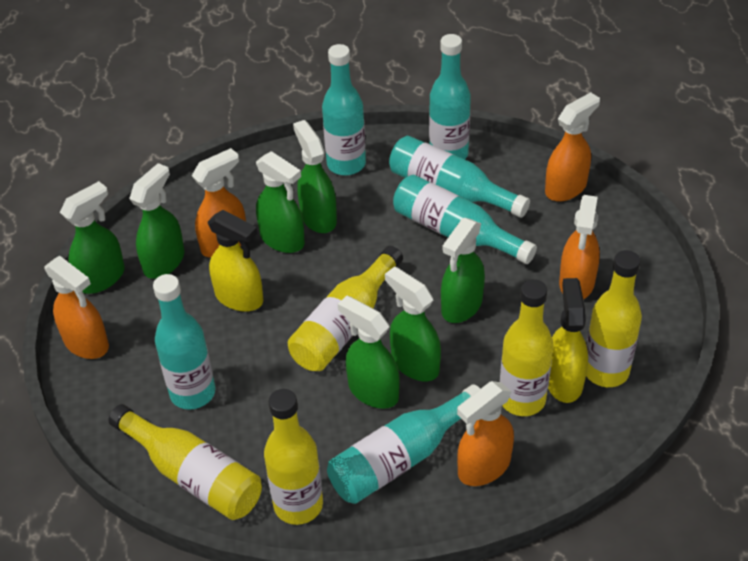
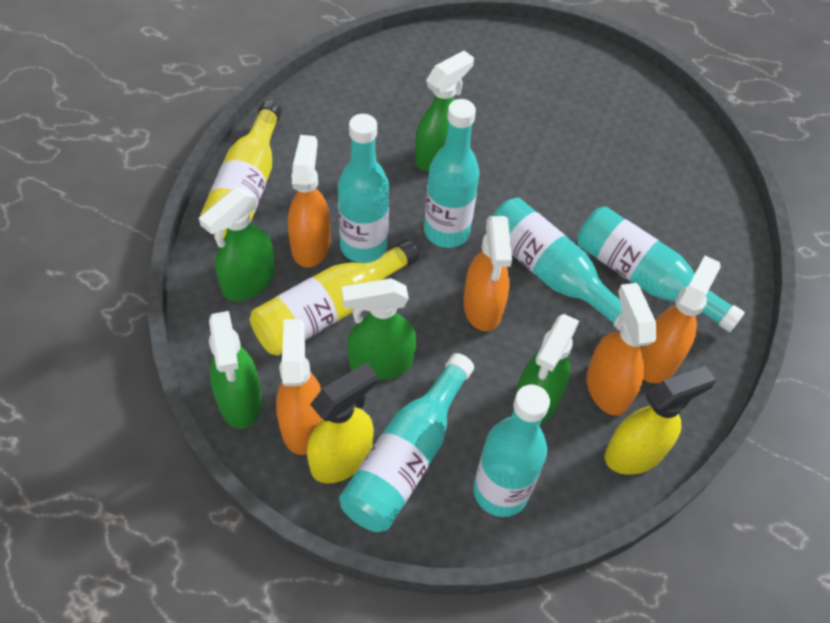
green spray bottle: [60,181,125,294] [129,163,184,279] [256,151,305,253] [293,120,337,233] [338,296,400,409] [385,267,441,381] [441,218,485,323] = 7 -> [199,188,275,301] [209,311,262,429] [342,278,416,380] [415,51,474,171] [515,314,579,424] = 5
yellow bottle: [109,404,262,520] [264,389,323,525] [288,246,403,371] [500,279,553,416] [586,250,642,387] = 5 -> [200,100,282,239] [250,240,419,356] = 2

